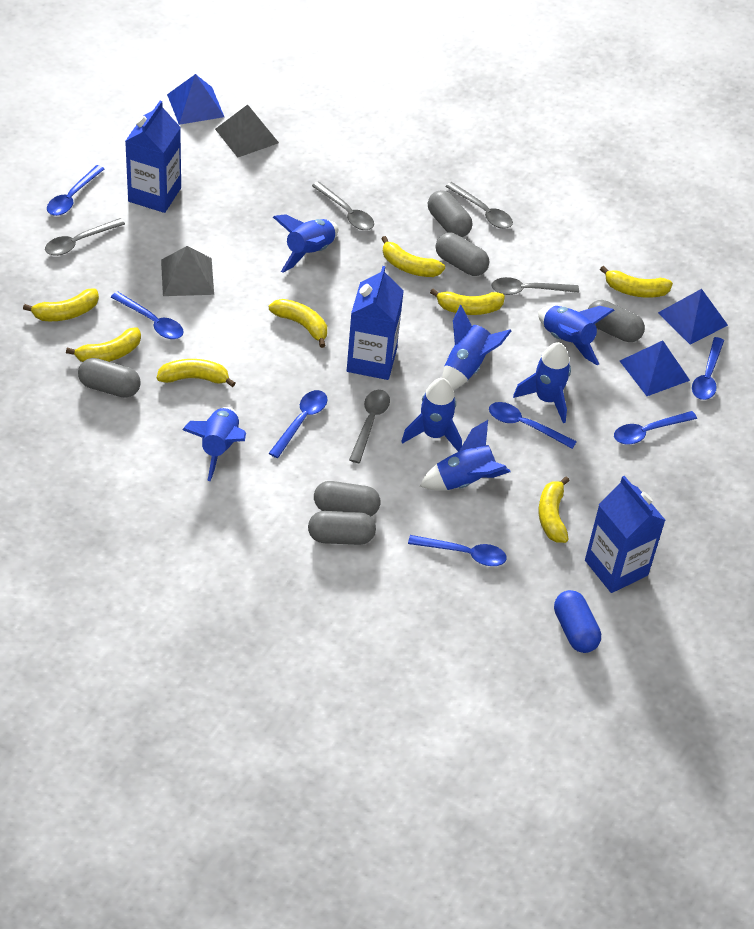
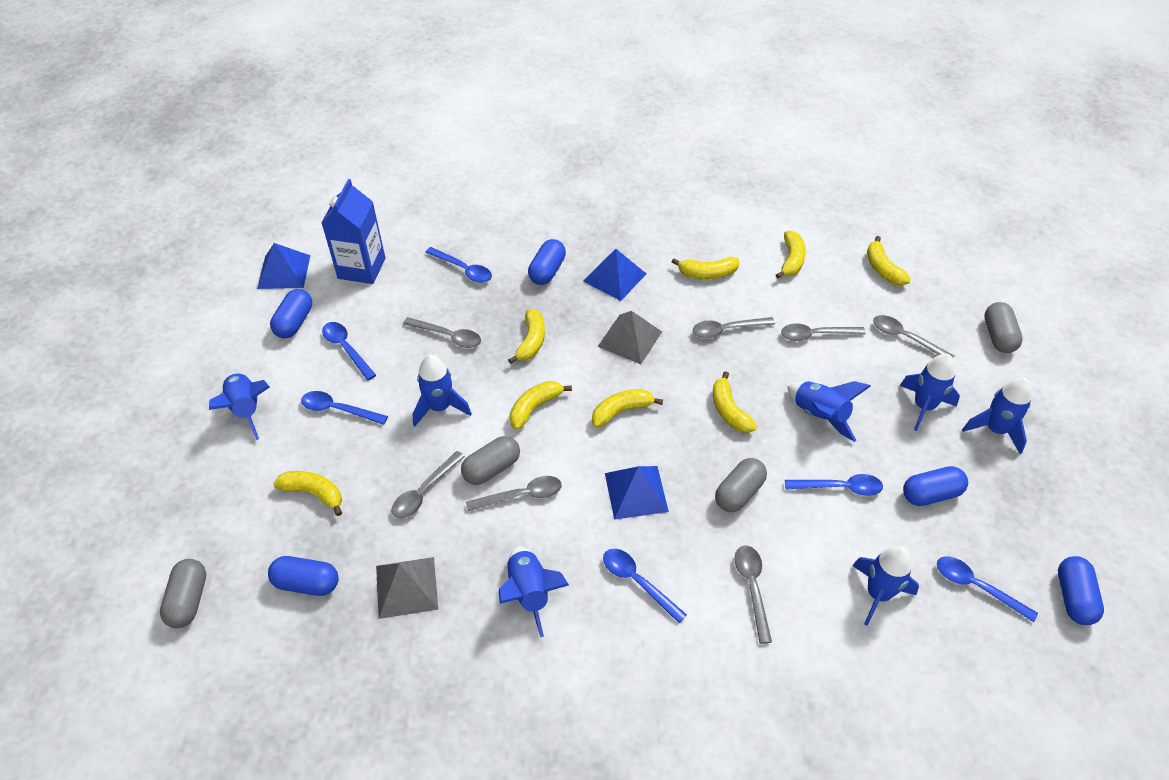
blue capsule: [554,590,601,653] = 1 -> [268,556,338,596] [270,289,312,338] [528,239,566,285] [903,466,968,506] [1058,556,1104,625] = 5
blue carton: [125,101,181,213] [347,266,404,380] [585,476,665,593] = 3 -> [321,179,385,284] = 1
blue spoon: [47,165,104,216] [111,291,184,339] [269,390,327,458] [408,535,507,566] [489,402,577,449] [614,411,697,445] [692,337,724,400] = 7 -> [301,391,388,425] [322,322,376,380] [425,247,492,283] [603,549,687,623] [785,474,883,496] [937,556,1038,622] = 6
grey capsule: [78,358,141,398] [308,511,376,545] [314,481,380,517] [428,190,472,237] [436,233,489,276] [588,300,645,342] = 6 -> [160,559,206,628] [461,436,520,485] [715,458,767,512] [984,302,1023,353] = 4
grey spoon: [45,218,125,256] [312,181,374,230] [349,390,390,463] [445,182,513,229] [491,277,579,295] = 5 -> [392,451,465,518] [403,317,481,348] [466,476,562,511] [693,317,775,338] [734,545,772,644] [781,323,866,341] [873,315,954,358] = 7

